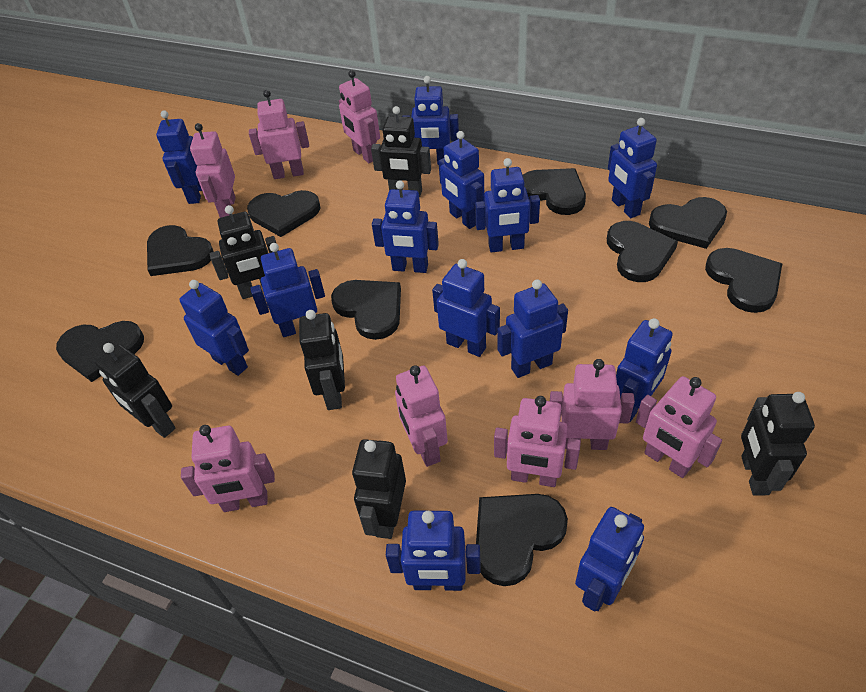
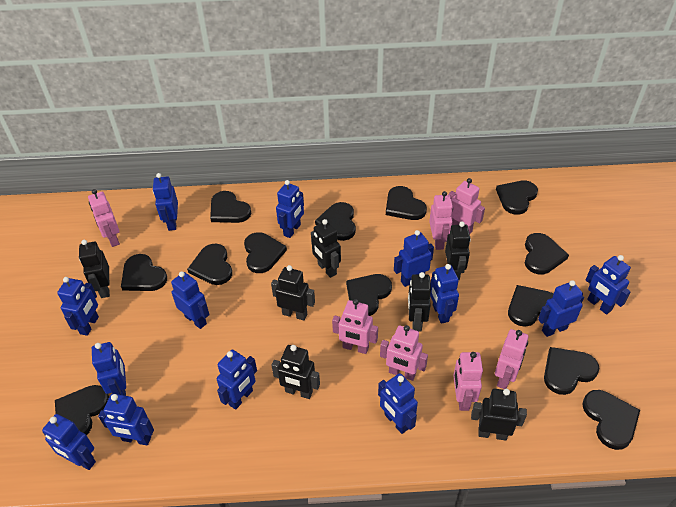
black heart: [56,321,144,382] [147,225,214,276] [247,190,320,237] [331,280,401,340] [476,494,568,586] [523,168,586,215] [607,221,678,282] [649,197,727,249] [705,248,782,313] = 9 -> [55,385,109,435] [121,254,167,291] [187,243,232,285] [210,191,251,223] [244,232,287,273] [315,202,356,241] [346,274,392,316] [386,186,427,220] [496,180,538,215] [508,285,553,327] [525,233,569,274] [544,347,600,395] [582,390,640,450] = 13
black robot: [95,343,176,438] [210,205,279,299] [299,310,345,410] [352,439,406,539] [371,106,431,197] [741,392,815,496] = 6 -> [79,240,110,298] [271,265,315,321] [272,345,320,399] [311,219,341,278] [408,272,431,331] [445,222,471,280] [471,389,527,441] = 7
pink robot: [181,425,275,512] [190,123,236,218] [249,90,309,179] [339,70,380,163] [395,365,448,467] [494,396,581,487] [550,359,635,450] [636,376,722,478] = 8 -> [88,189,120,247] [332,299,378,354] [380,325,428,381] [429,191,453,250] [449,178,485,234] [453,352,483,411] [495,329,529,389] = 7

